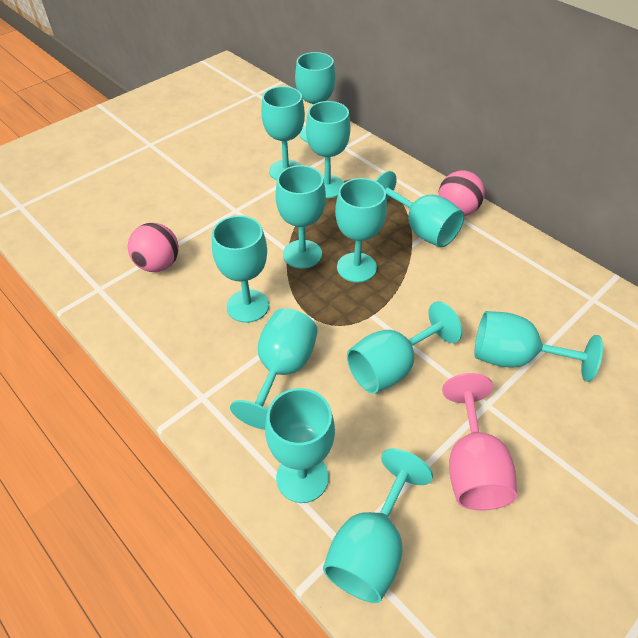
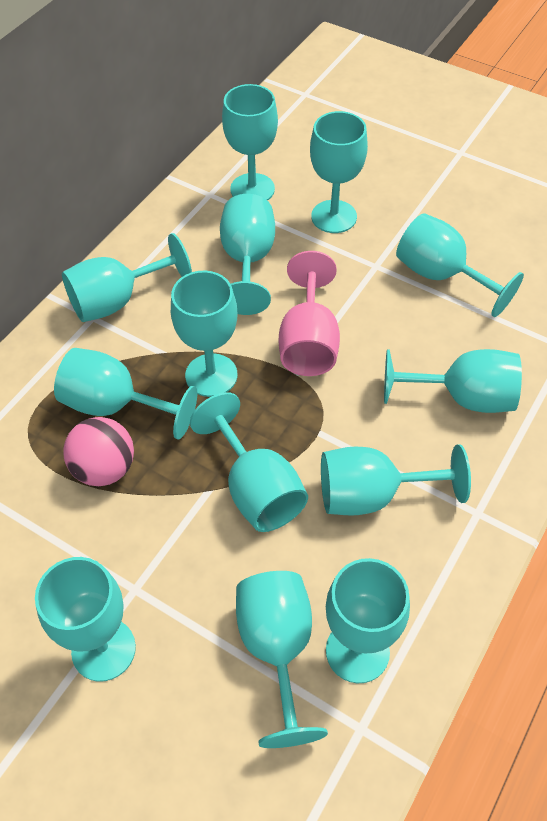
pink ball: [128,223,179,272] [438,170,485,216] = 2 -> [63,417,134,486] = 1
turquoise goblet: [212,215,269,323] [230,308,318,430] [261,86,305,180] [265,388,335,503] [276,165,326,269] [295,52,335,143] [306,101,351,198] [323,448,433,603] [335,178,387,283] [347,301,463,394] [376,171,464,247] [474,311,603,382] = 12 -> [35,557,136,682] [54,348,197,440] [62,233,192,322] [171,271,237,397] [190,392,308,532] [220,194,275,315] [222,84,278,201] [236,571,328,748] [310,111,368,233] [321,444,471,516] [326,558,410,683] [384,349,522,413] [396,213,524,317] = 13

